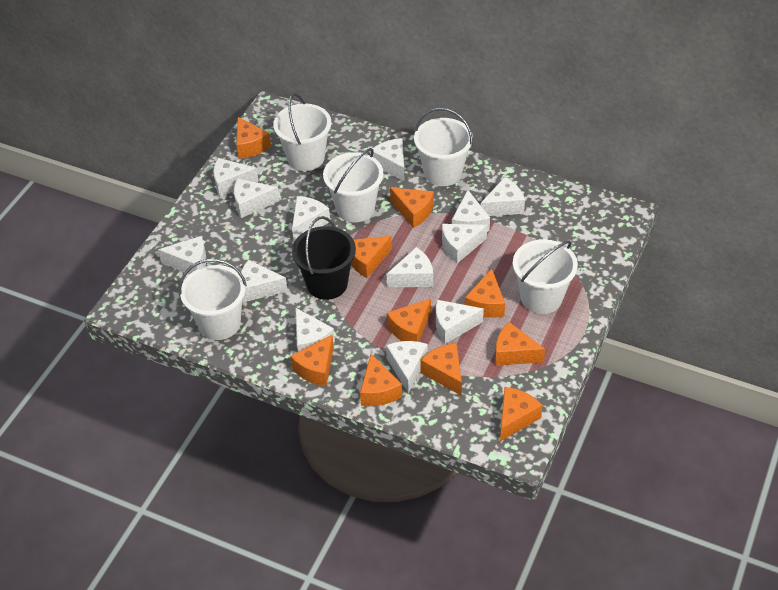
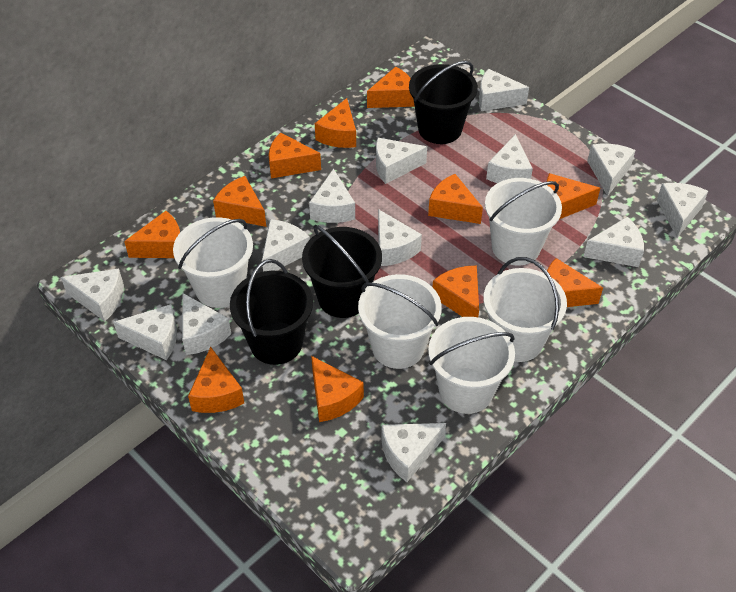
black bucket: [292,216,356,300] = 1 -> [230,259,313,365] [302,225,382,318] [409,61,478,144] = 3
orange cheese: [236,117,271,159] [290,335,334,386] [351,236,392,278] [360,354,402,406] [387,299,431,342] [390,188,434,228] [420,343,462,395] [465,269,505,318] [495,322,545,366] [500,387,543,441] = 10 -> [124,211,180,258] [188,347,244,413] [213,176,266,227] [269,132,321,178] [311,356,364,422] [315,98,356,148] [367,67,415,108] [428,174,483,224] [433,265,479,317] [547,173,600,219] [547,258,603,307] = 11

